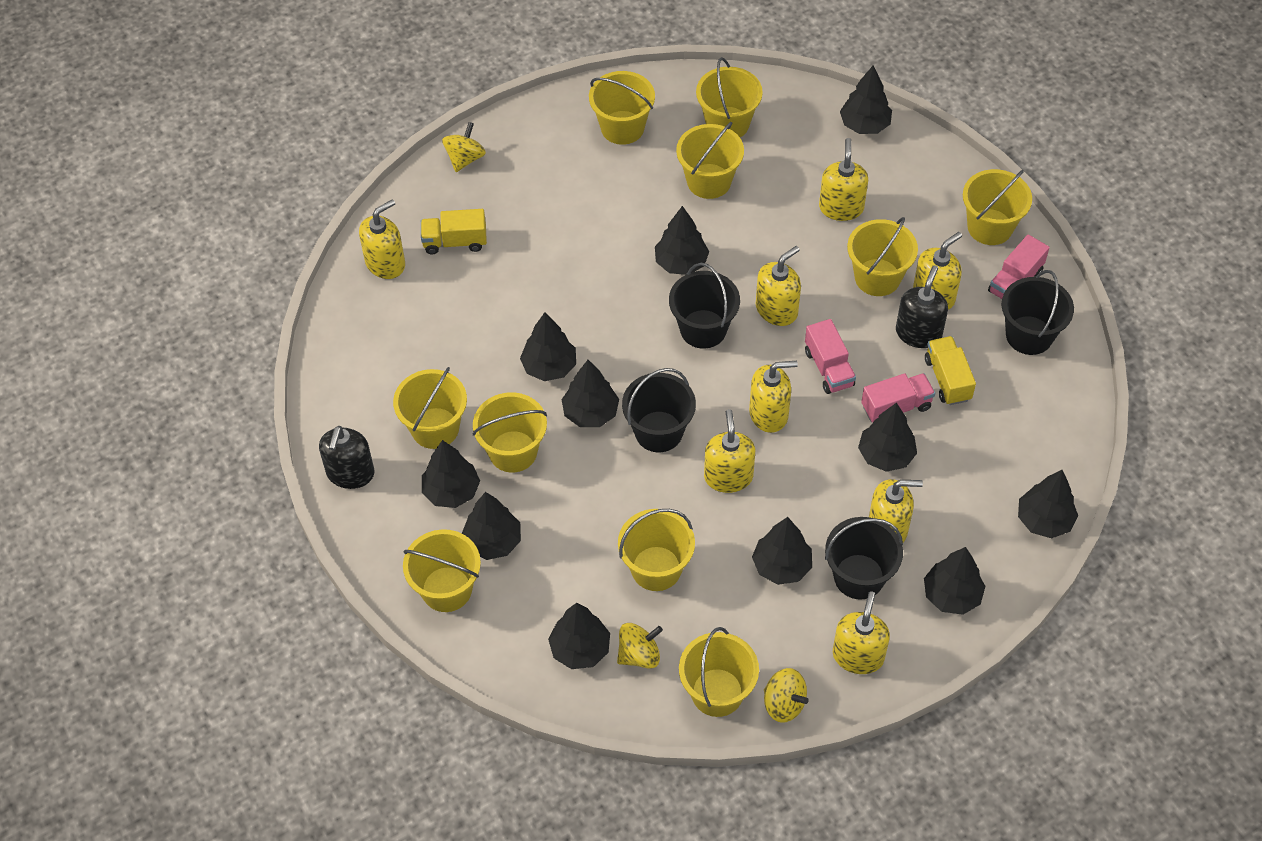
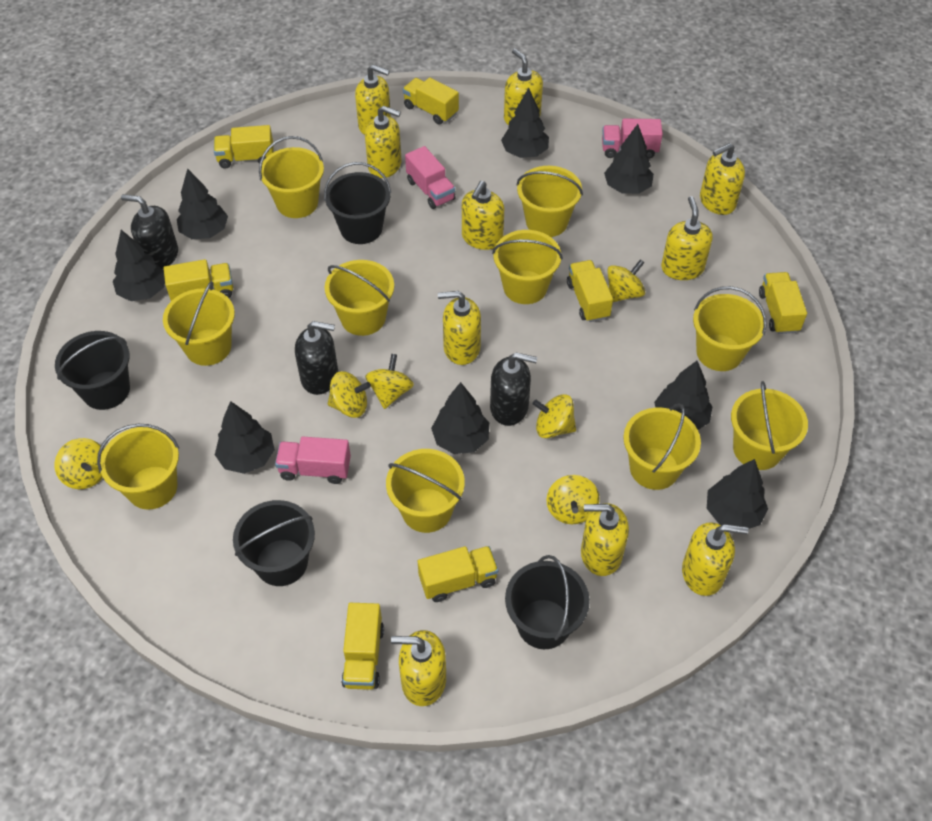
black soap dispenser: [319,426,375,489] [896,265,948,348] = 2 -> [121,194,178,269] [295,321,338,395] [490,353,537,426] = 3
black tree: [422,440,480,508] [462,492,521,560] [520,313,576,381] [548,603,610,669] [562,360,619,427] [655,206,709,275] [752,517,812,585] [840,65,892,134] [858,403,917,472] [924,547,985,615] [1018,470,1078,538] = 11 -> [113,230,165,301] [177,168,228,239] [215,401,275,474] [431,382,489,454] [501,88,549,158] [604,124,654,194] [654,361,713,430] [707,459,768,529] = 8
yellow soap dispenser: [359,199,405,279] [704,409,755,493] [749,361,798,433] [756,246,801,326] [819,138,868,221] [833,591,890,674] [869,479,923,542] [913,232,962,310] = 8 -> [355,65,391,135] [365,106,402,178] [391,630,446,706] [438,291,481,365] [462,181,504,250] [504,49,543,125] [581,503,629,576] [661,196,713,280] [682,522,749,596] [700,143,745,215] = 10
yellow spinning top: [442,122,486,172] [617,623,663,668] [764,668,809,723] = 3 -> [54,438,104,489] [328,371,371,418] [365,354,414,409] [533,394,576,438] [546,475,600,524] [607,259,645,302] = 6
yellow truck: [421,209,487,255] [925,336,976,405] = 2 -> [164,259,233,301] [214,125,274,169] [341,603,384,690] [403,77,459,125] [418,546,498,602] [567,260,613,322] [759,272,807,334] = 7

